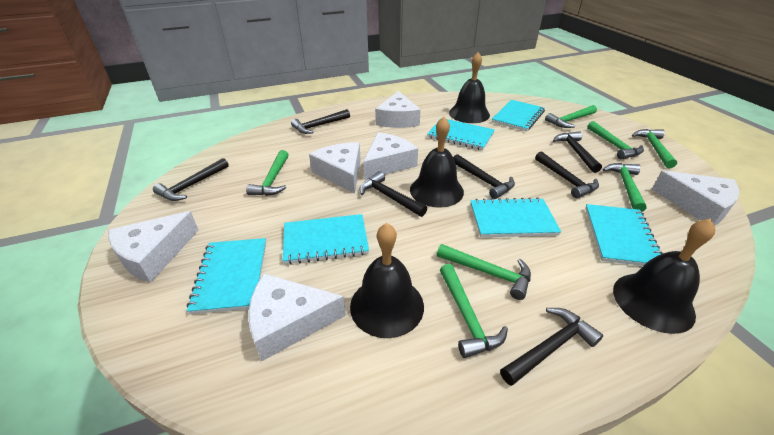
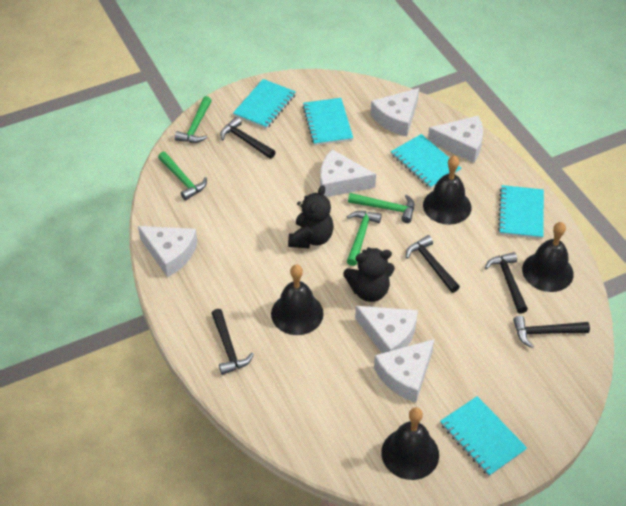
black hammer: [153,158,229,201] [291,109,350,134] [360,171,427,217] [453,154,515,199] [500,308,603,386] [535,151,599,198] [553,131,602,173] = 7 -> [211,309,254,375] [220,117,276,159] [406,235,460,293] [485,252,528,314] [513,316,590,348] = 5
black teddy bear: none = 0 -> [288,185,334,248] [343,247,395,302] = 2
green hammer: [246,150,289,196] [437,244,531,300] [440,264,508,358] [545,105,597,128] [587,121,644,160] [603,163,647,212] [632,129,677,168] = 7 -> [158,152,207,200] [175,96,212,143] [347,211,382,266] [348,193,414,223] = 4
turquoise notebook: [187,238,266,314] [283,214,369,265] [427,119,495,150] [470,197,561,237] [492,100,545,131] [585,204,663,266] = 6 -> [233,79,296,129] [302,98,353,146] [391,134,462,189] [440,396,527,476] [498,185,544,239] = 5

